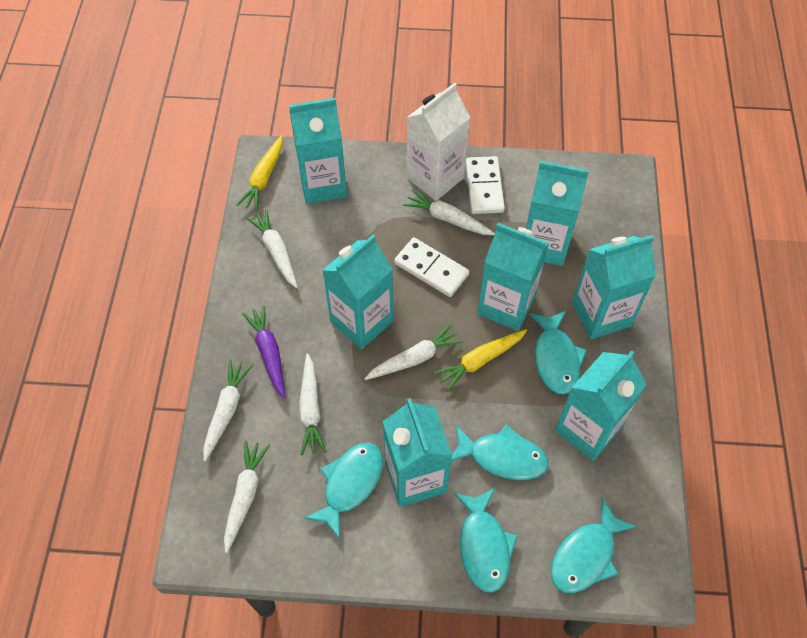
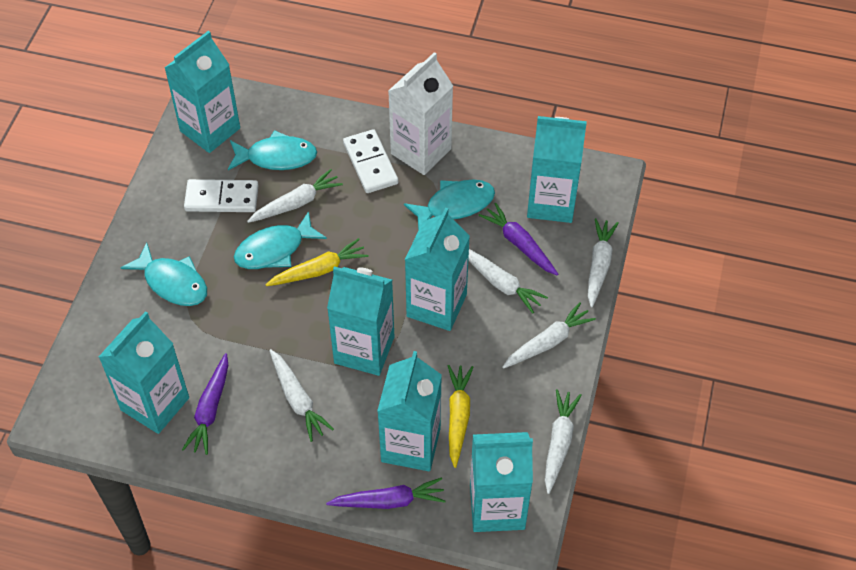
purple carrot: [242,305,285,398] = 1 -> [182,353,228,455] [326,478,445,509] [478,203,558,276] = 3
turquoise fish: [304,442,383,540] [451,424,549,480] [454,488,517,593] [529,310,587,395] [551,499,637,593] = 5 -> [121,242,207,306] [228,130,317,170] [234,211,327,269] [404,180,495,230] = 4

